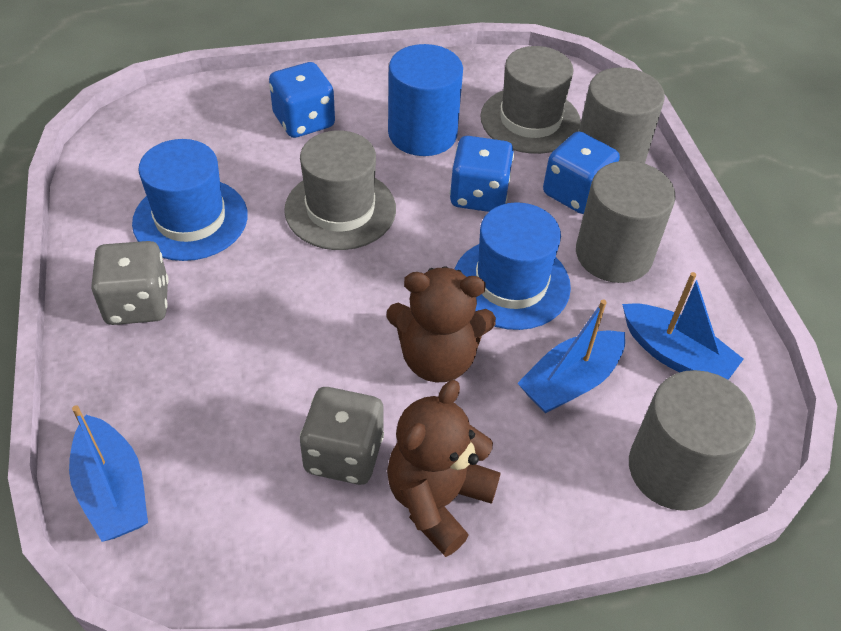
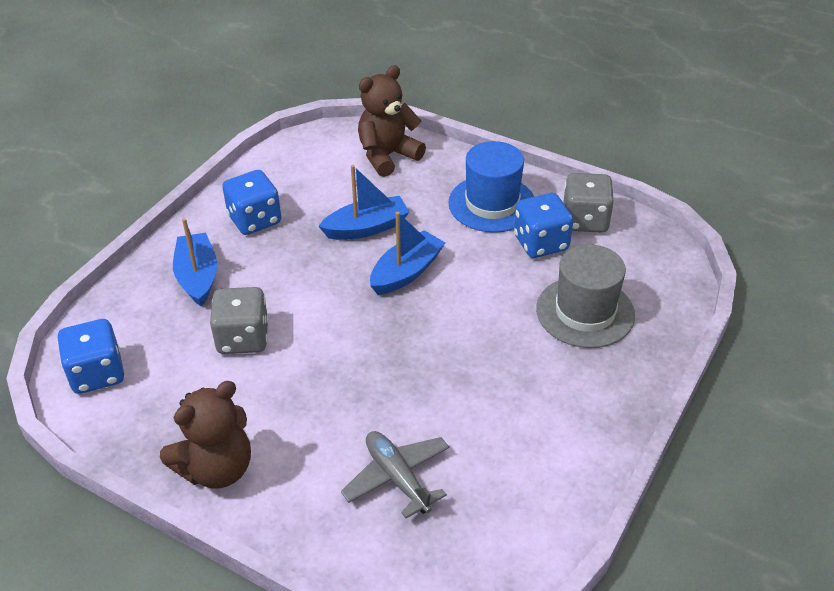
blue cylinder: [388,44,463,156] = 1 -> none = 0
blue hat: [132,139,248,261] [455,202,571,330] = 2 -> [448,141,534,233] = 1
grey cylinder: [576,161,676,283] [579,67,665,164] [629,370,756,511] = 3 -> none = 0
grey hat: [284,130,396,250] [480,46,581,154] = 2 -> [536,244,635,348] = 1
grey plane: none = 0 -> [341,431,449,519] = 1

